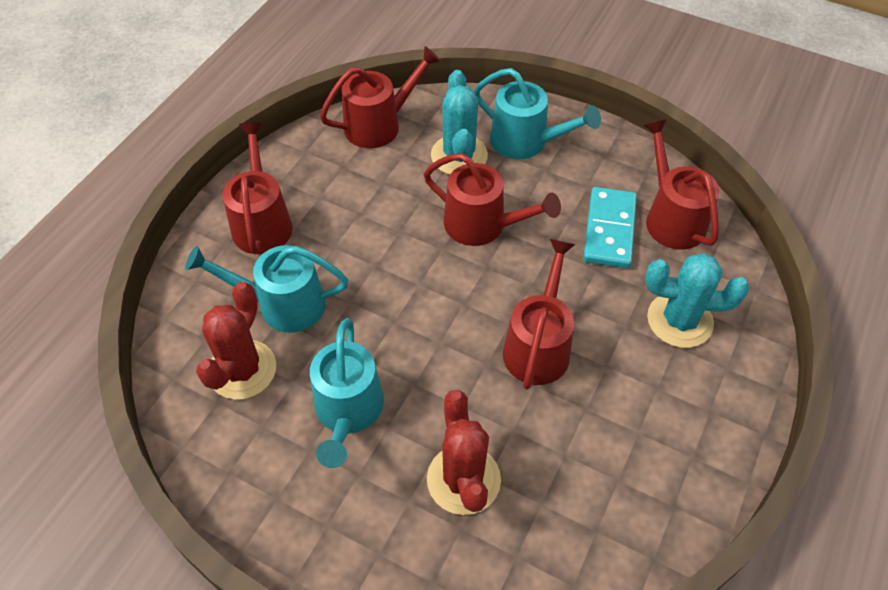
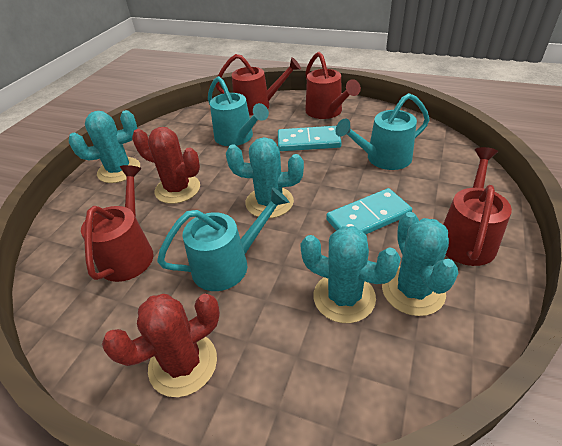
red watering can: [222,122,293,254] [320,46,441,148] [424,153,561,246] [503,239,575,390] [643,119,719,250] = 5 -> [81,165,153,282] [216,54,301,115] [305,52,361,119] [443,147,512,266] = 4
turquoise cactus: [431,70,488,175] [646,253,749,348] = 2 -> [69,110,140,183] [226,137,304,218] [301,226,401,323] [382,212,458,316] = 4
turquoise domino: [583,187,637,268] = 1 -> [278,126,342,151] [326,188,412,234] = 2

